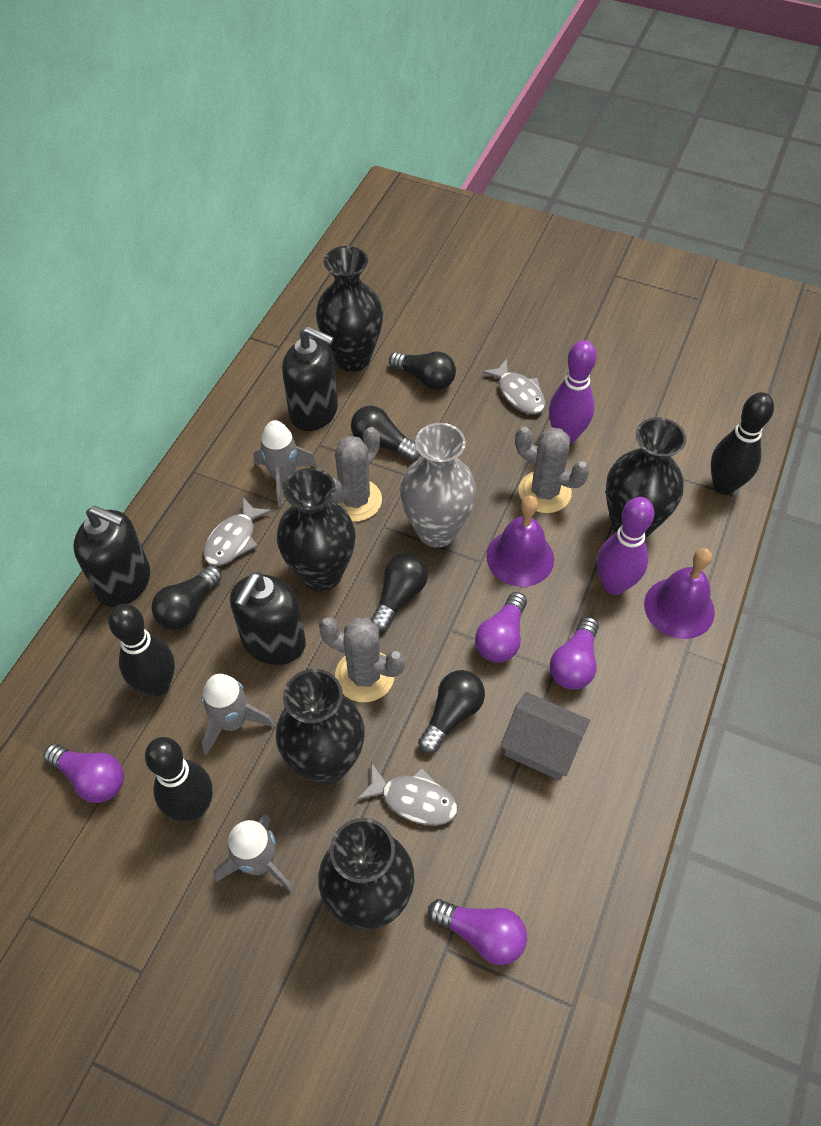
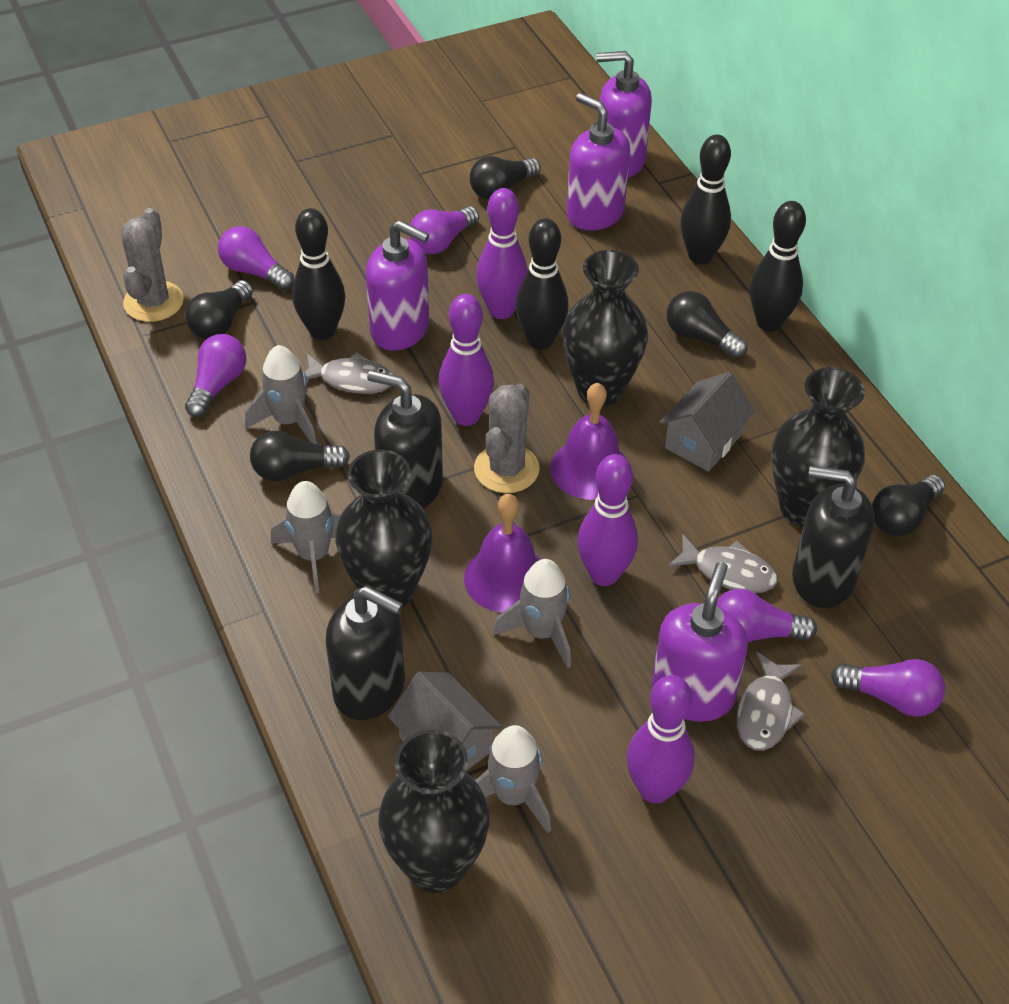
black bowling pin: [108,604,175,696] [145,737,213,821] [711,392,774,495] = 3 -> [292,208,345,340] [516,218,569,350] [680,135,731,264] [750,201,806,331] = 4
black vase: [276,669,364,785] [277,468,355,592] [316,246,383,372] [318,818,414,930] [606,417,687,539] = 5 -> [335,449,432,607] [378,730,490,893] [562,250,648,406] [771,367,865,526] = 4
grey cactus: [319,617,405,702] [331,427,382,522] [515,427,590,513] = 3 -> [121,208,184,322] [474,383,540,493] = 2
grey house: [501,692,590,781] = 1 -> [388,672,503,771] [660,372,755,472] = 2
grey rocket: [201,674,275,756] [214,814,294,893] [253,420,317,507] = 3 -> [245,345,317,444] [271,481,341,594] [475,725,551,833] [493,559,571,668] = 4
grey vase: [400,423,477,547] = 1 -> none = 0
purple bowling pin: [549,340,597,444] [597,497,654,595] = 2 -> [439,294,494,426] [476,188,528,319] [577,454,638,586] [627,675,695,803] = 4
purple light bulb: [43,744,124,803] [428,899,527,965] [475,592,527,663] [550,616,599,690] = 4 -> [185,334,247,417] [218,226,294,290] [410,206,479,254] [716,589,817,642] [831,659,945,717] = 5
purple soap dispenser: none = 0 -> [366,220,429,351] [567,93,630,231] [596,51,652,177] [651,562,748,722] = 4

